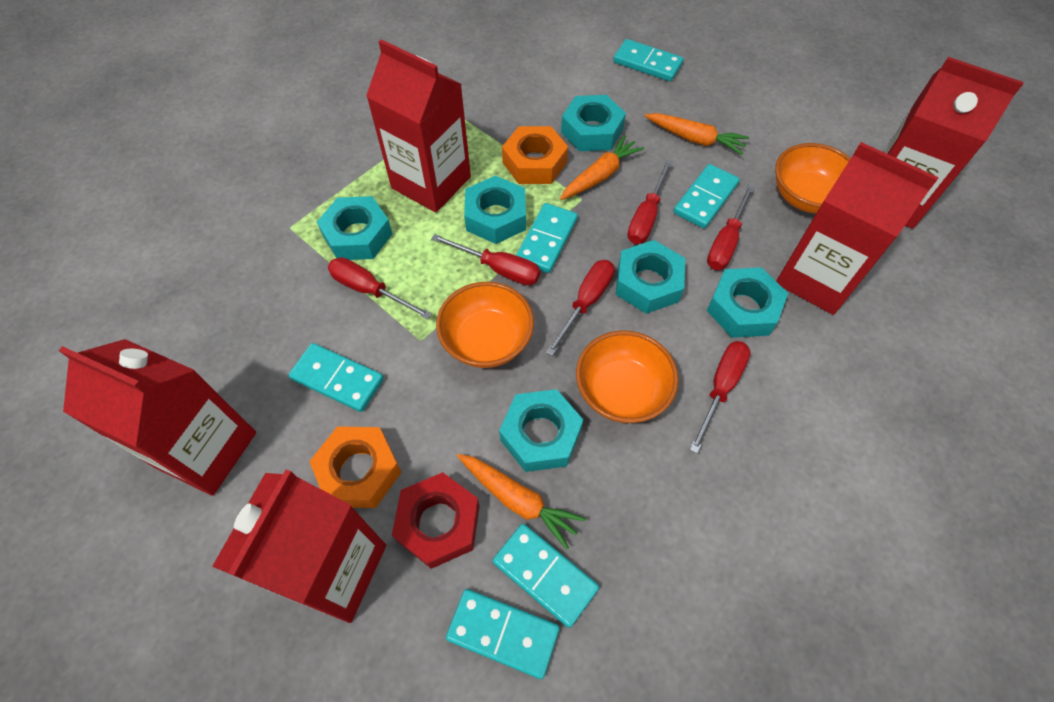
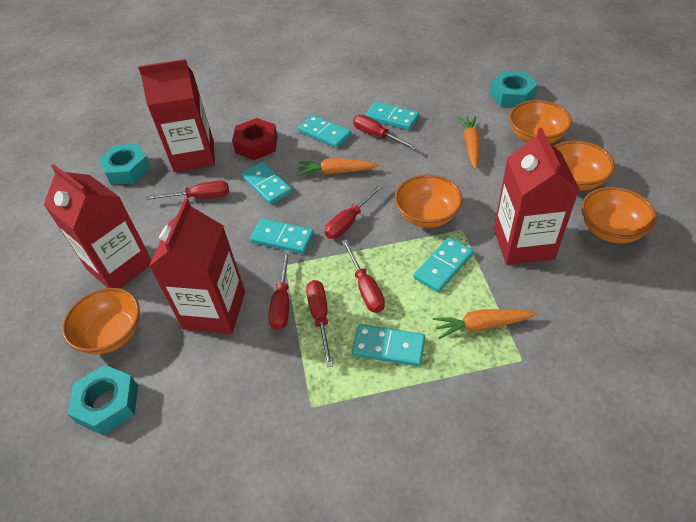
orange bowl: [436,282,534,368] [576,331,679,423] [775,143,851,214] = 3 -> [62,288,140,354] [395,175,463,228] [509,100,572,144] [554,140,615,191] [582,187,657,243] = 5
orange nut: [309,426,401,508] [502,126,568,184] = 2 -> none = 0
red carton: [58,339,256,496] [212,469,386,623] [366,39,471,213] [776,142,939,315] [883,57,1024,229] = 5 -> [44,164,152,288] [138,59,215,172] [149,199,245,334] [494,128,579,265] = 4
turquoise nut: [317,196,392,260] [464,176,526,244] [499,389,583,472] [561,95,626,151] [616,240,685,314] [707,267,788,338] = 6 -> [67,365,138,435] [98,144,151,185] [490,71,538,107] = 3

